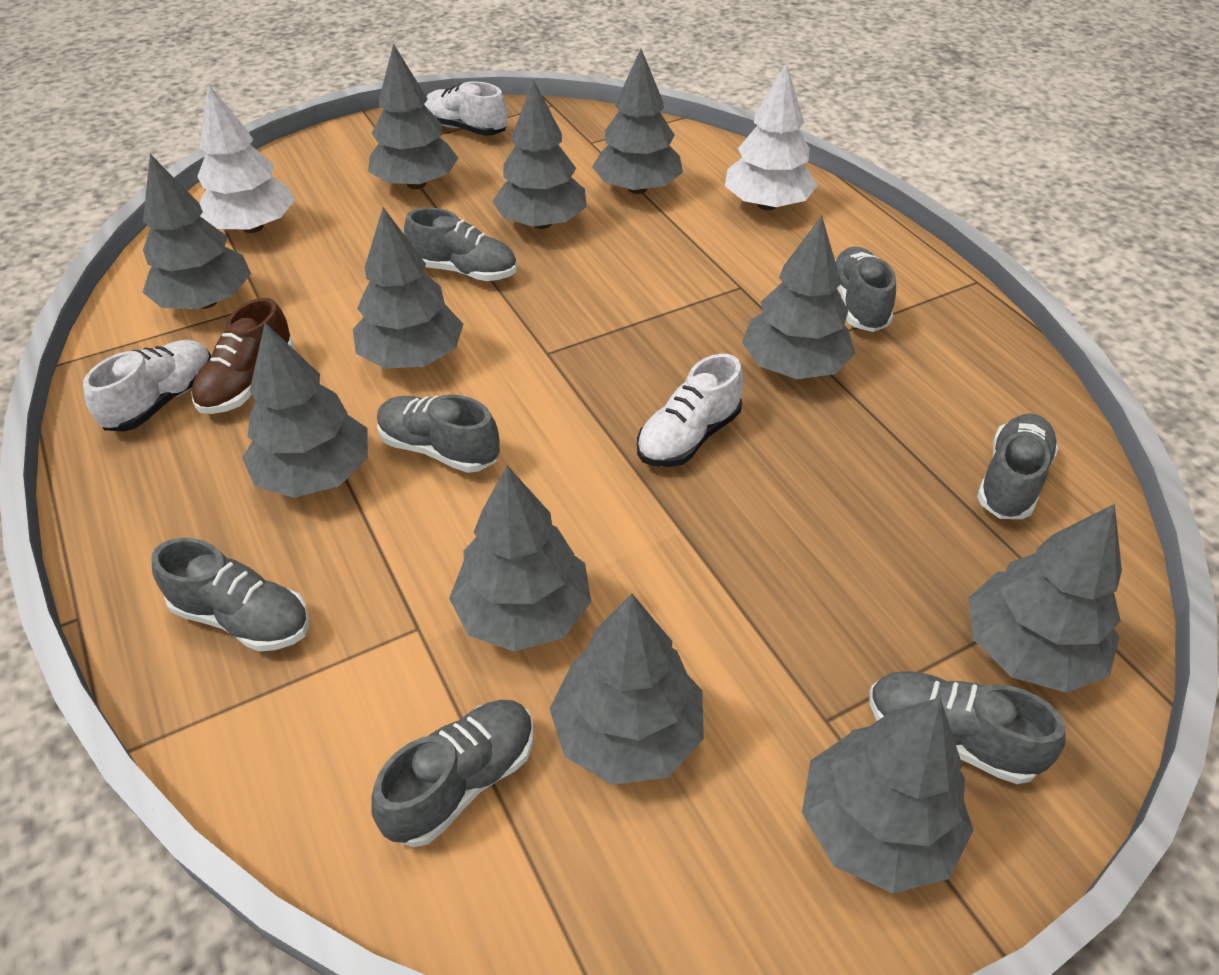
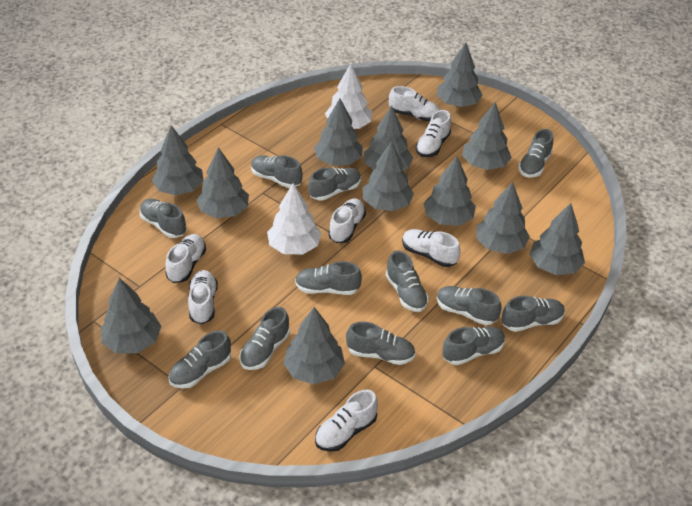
brown shoe: [191,298,294,414] = 1 -> none = 0
grey shoe: [152,538,309,651] [371,700,534,847] [377,394,500,473] [404,208,517,281] [835,246,896,332] [869,671,1066,784] [977,414,1059,519] = 7 -> [139,199,187,238] [168,330,231,389] [239,307,290,370] [251,155,303,188] [295,261,362,295] [308,168,361,201] [346,321,416,365] [386,251,429,312] [436,286,502,325] [442,327,505,365] [502,296,565,332] [518,129,553,178] = 12
grey tree: [142,154,251,309] [242,323,368,498] [353,207,463,369] [368,44,458,189] [449,465,591,652] [492,80,587,229] [550,593,704,785] [592,49,683,194] [742,216,855,379] [802,697,973,894] [969,504,1122,693] = 11 -> [101,278,161,353] [152,125,204,195] [196,147,249,218] [283,307,345,384] [314,98,363,166] [363,141,414,211] [364,106,413,170] [423,156,476,226] [437,43,483,107] [462,102,512,170] [476,182,530,254] [529,203,585,275] = 12
white shoe: [83,340,211,431] [424,81,507,136] [637,354,743,467] = 3 -> [165,234,206,283] [188,270,218,324] [315,390,378,452] [328,198,366,243] [389,86,440,121] [402,229,461,267] [416,110,451,157] = 7

